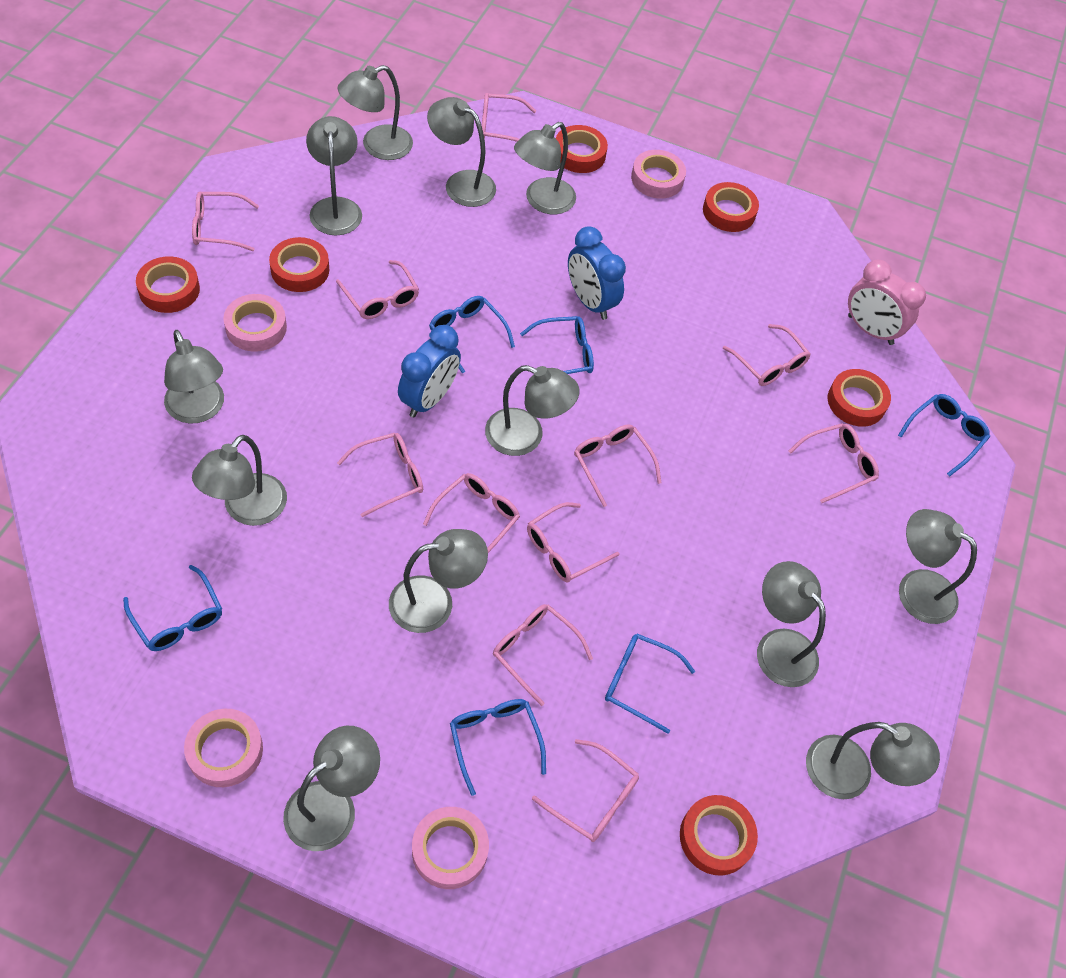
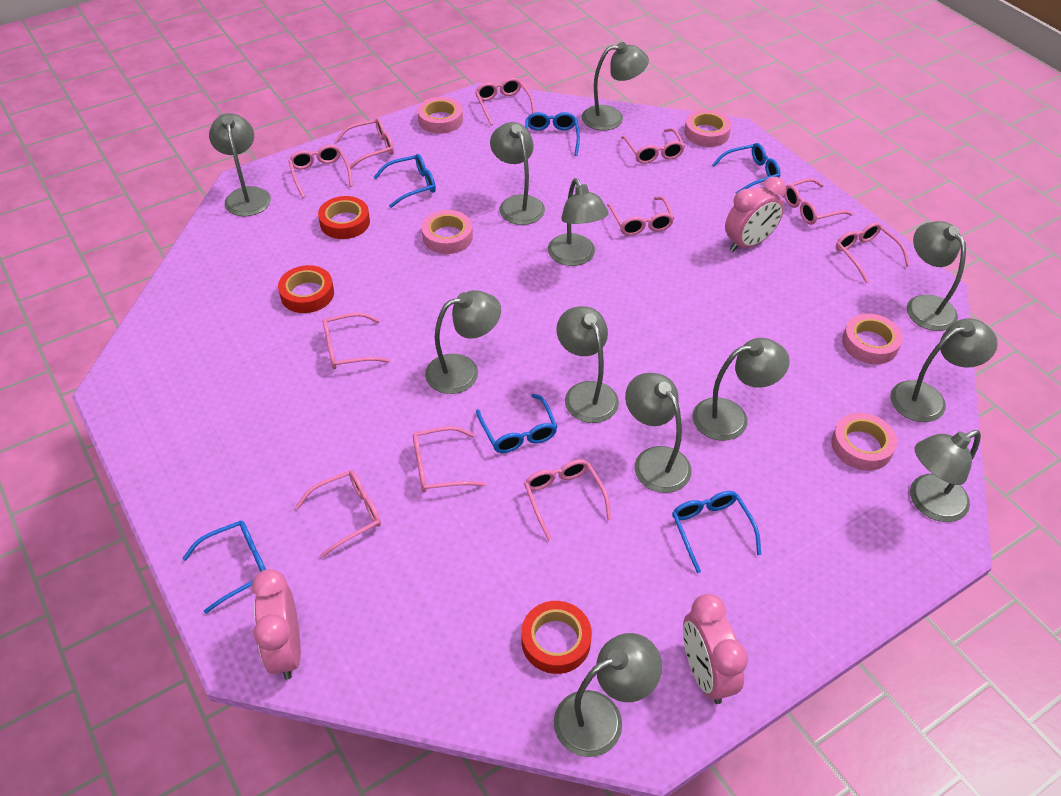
blue clock: [398,325,461,418] [568,226,626,320] = 2 -> none = 0
pink clock: [848,260,926,345] = 1 -> [252,569,301,680] [683,594,748,704] [725,177,786,252] = 3
pink tape: [184,709,263,787] [223,294,287,352] [412,807,489,889] [631,150,686,198] = 4 -> [417,97,463,134] [422,210,473,254] [684,110,731,147] [832,413,897,471] [842,314,903,364] = 5
red tape: [136,256,200,313] [269,237,329,292] [556,125,608,173] [680,795,758,875] [703,182,759,232] [828,369,891,427] = 6 -> [278,265,334,313] [318,196,370,239] [521,601,592,674] = 3

